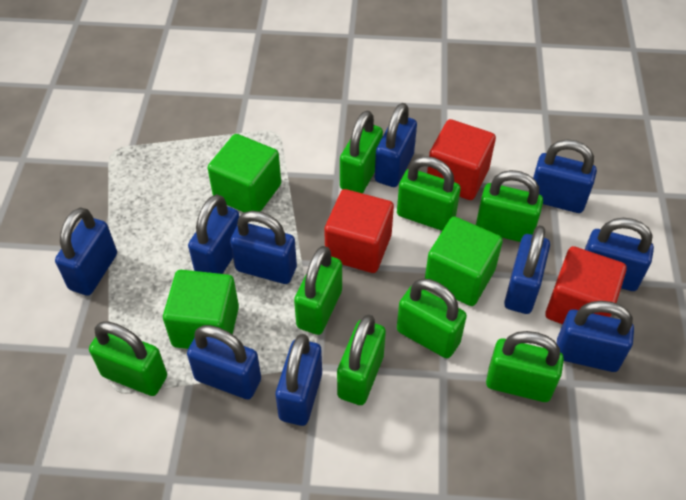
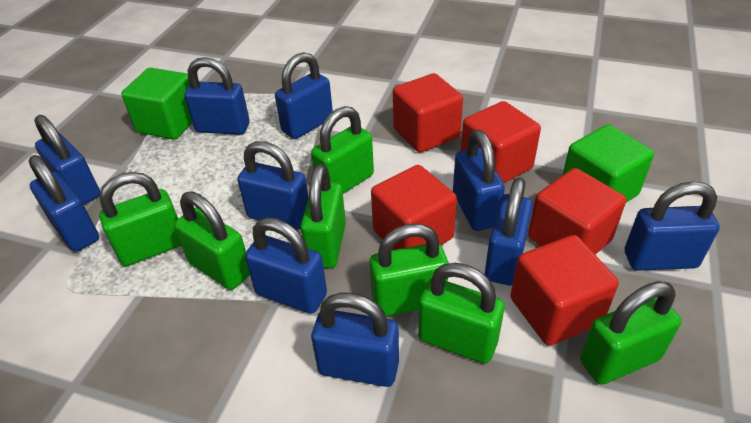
green cube: [163,270,239,349] [208,134,281,212] [425,217,503,306] = 3 -> [121,68,192,140] [563,125,654,203] = 2
green padlock: [89,321,167,396] [294,246,342,335] [337,315,386,405] [340,110,383,193] [397,156,461,231] [397,279,467,358] [476,170,543,242] [486,331,564,402] = 8 -> [99,172,182,266] [174,192,250,290] [300,164,346,268] [311,106,374,194] [369,223,449,317] [418,263,505,364] [580,281,682,385] = 7
red cube: [324,189,394,273] [427,119,496,200] [545,246,627,324] = 3 -> [371,165,457,250] [393,73,463,153] [461,101,541,183] [510,235,619,346] [528,168,626,255] = 5

